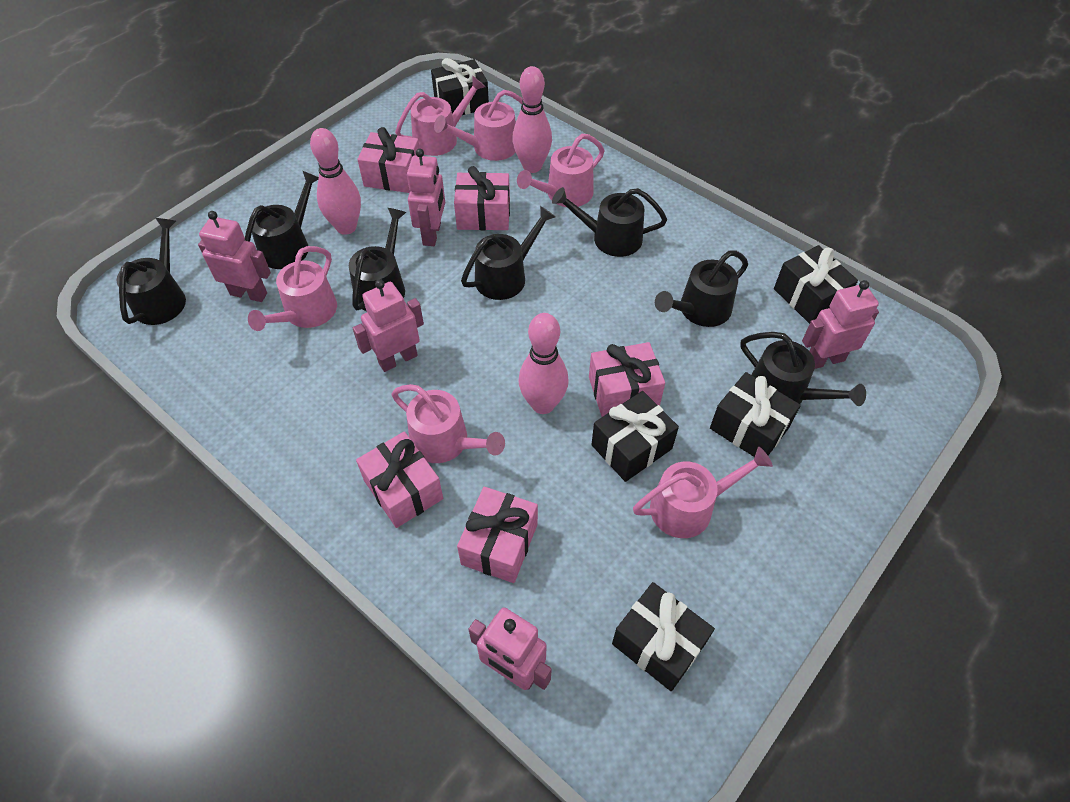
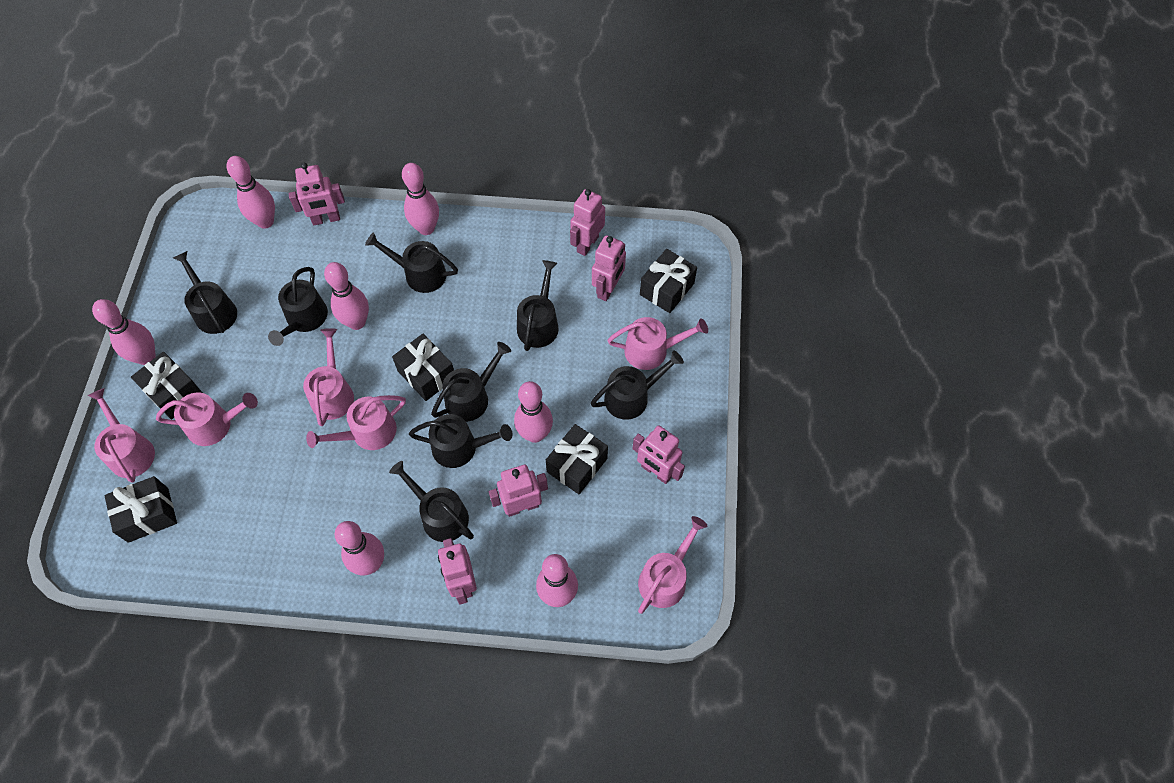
black watering can: [117,218,186,325] [245,171,319,269] [349,208,406,311] [461,206,556,300] [552,187,667,257] [655,250,748,327] [740,332,866,406] = 7 -> [173,251,237,334] [268,267,328,346] [365,232,458,293] [389,461,474,542] [409,414,512,468] [431,342,511,422] [517,260,559,351] [590,350,684,420] = 8
pink bowling pin: [310,128,361,235] [512,66,552,173] [518,313,569,414] = 3 -> [92,299,156,365] [227,156,275,229] [324,262,369,330] [334,521,384,575] [402,163,439,235] [514,381,553,443] [536,554,578,607] = 7
pink gift: [356,432,443,528] [357,127,420,193] [454,166,510,230] [457,487,538,583] [589,342,665,417] = 5 -> none = 0
pink robot: [198,211,271,302] [353,279,424,372] [407,149,445,246] [468,607,552,690] [802,280,879,369] = 5 -> [288,163,345,225] [438,538,477,605] [489,464,548,517] [570,189,605,256] [592,235,626,301] [632,425,685,484] = 6

